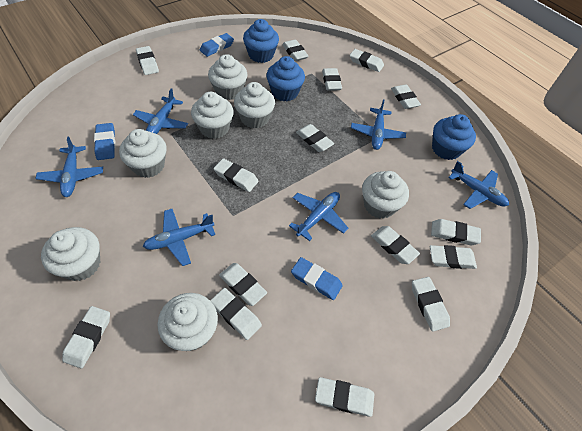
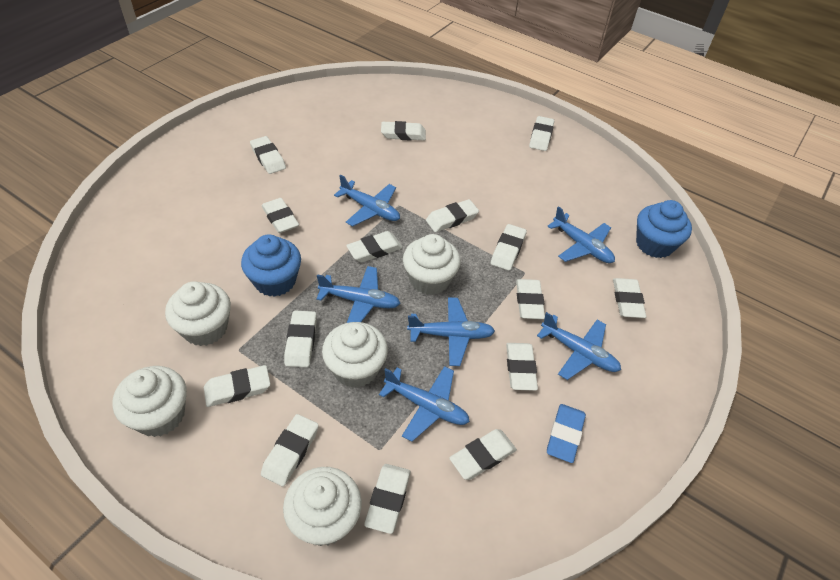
blue cupcake: [243,19,279,63] [266,56,305,101] [432,114,476,160] = 3 -> [241,234,301,297] [636,200,692,258] = 2
blue eraser: [94,123,115,160] [200,33,234,57] [291,257,343,300] = 3 -> [547,404,586,463] = 1
white cupcake: [41,227,100,281] [119,129,167,178] [157,293,218,351] [191,92,234,139] [208,54,247,100] [234,82,275,129] [362,171,409,219] = 7 -> [112,366,187,437] [165,281,231,346] [283,467,362,546] [322,322,388,388] [403,234,461,295] = 5

